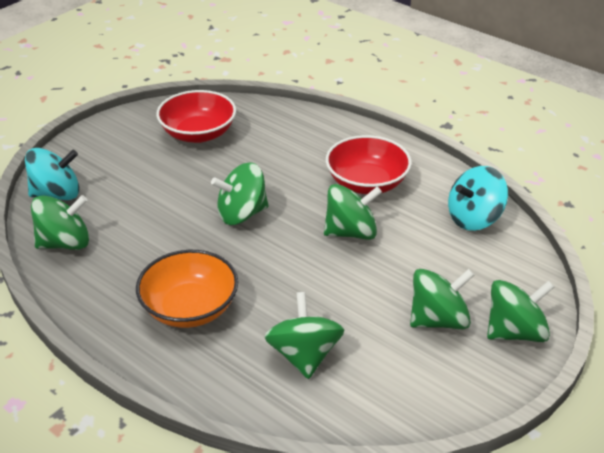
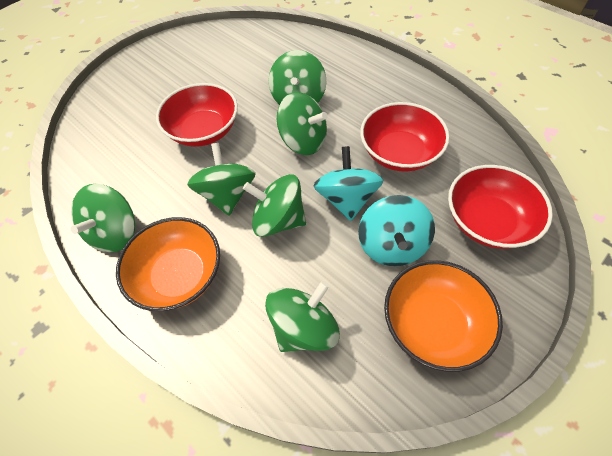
orange bowl: [136,250,238,328] = 1 -> [116,217,220,311] [384,260,503,372] = 2
red bowl: [156,90,236,143] [326,135,412,194] = 2 -> [156,83,238,147] [360,102,449,172] [448,165,553,249] = 3

